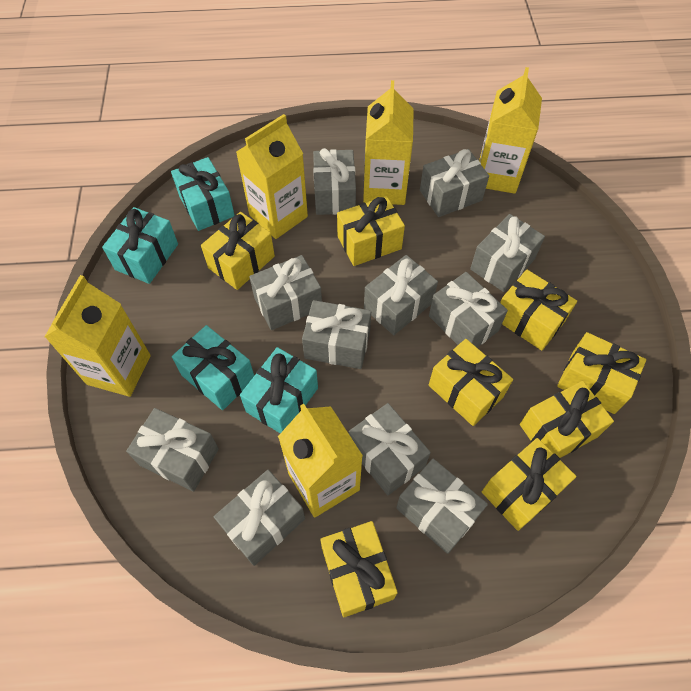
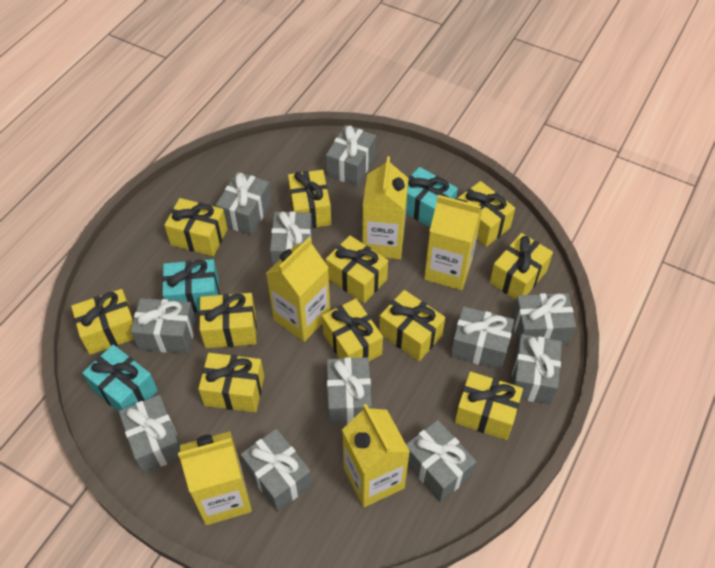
turquoise gift: [102,207,178,284] [171,157,235,231] [172,325,254,410] [240,347,318,433] = 4 -> [82,345,158,412] [162,259,219,312] [406,167,458,227] = 3
yellow gift: [201,212,275,290] [320,521,398,617] [337,196,405,266] [429,339,513,426] [482,438,576,531] [500,270,577,351] [520,381,614,458] [557,332,646,414] = 8 -> [71,289,134,355] [164,198,227,256] [198,353,264,412] [199,293,257,348] [288,170,331,228] [322,299,383,361] [326,235,388,303] [379,290,445,361] [455,371,523,440] [457,181,515,247] [490,233,553,299] = 11

